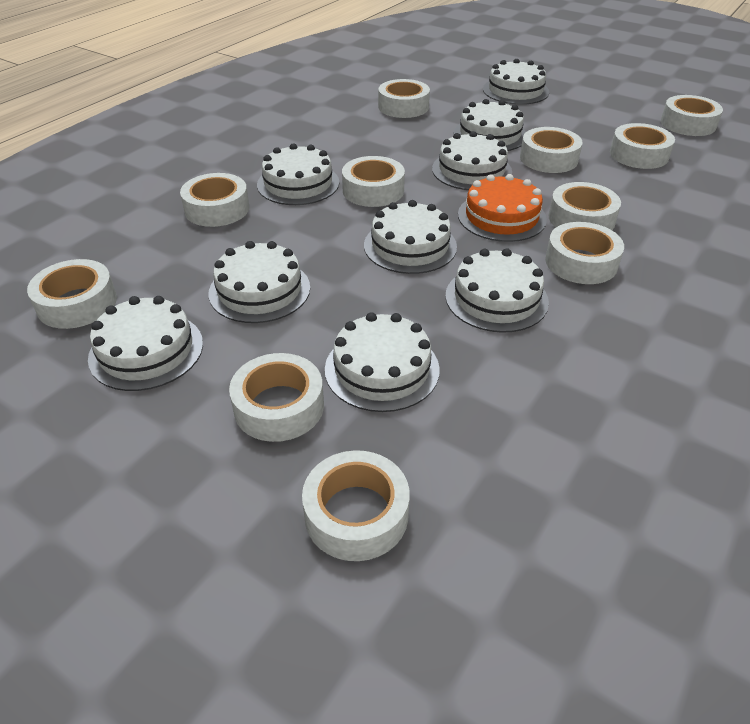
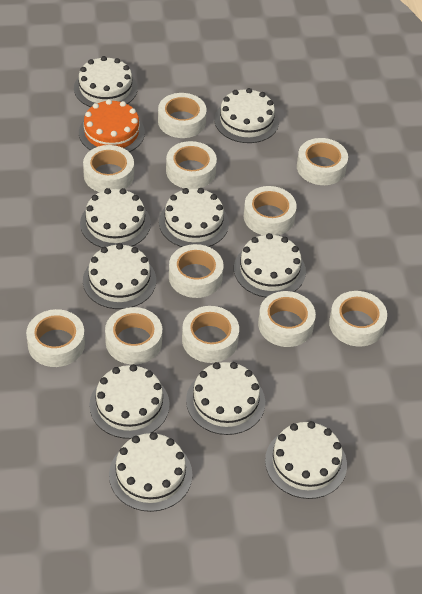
white cake: [88,296,203,391] [209,241,310,323] [257,143,339,205] [325,312,440,412] [364,200,457,274] [432,131,512,190] [445,248,549,333] [453,99,526,151] [483,59,549,105] = 9 -> [74,56,138,107] [80,188,151,248] [83,243,156,309] [89,364,170,439] [109,432,192,512] [159,188,229,247] [186,362,265,435] [214,88,279,143] [234,233,306,297] [265,421,347,499] = 10

